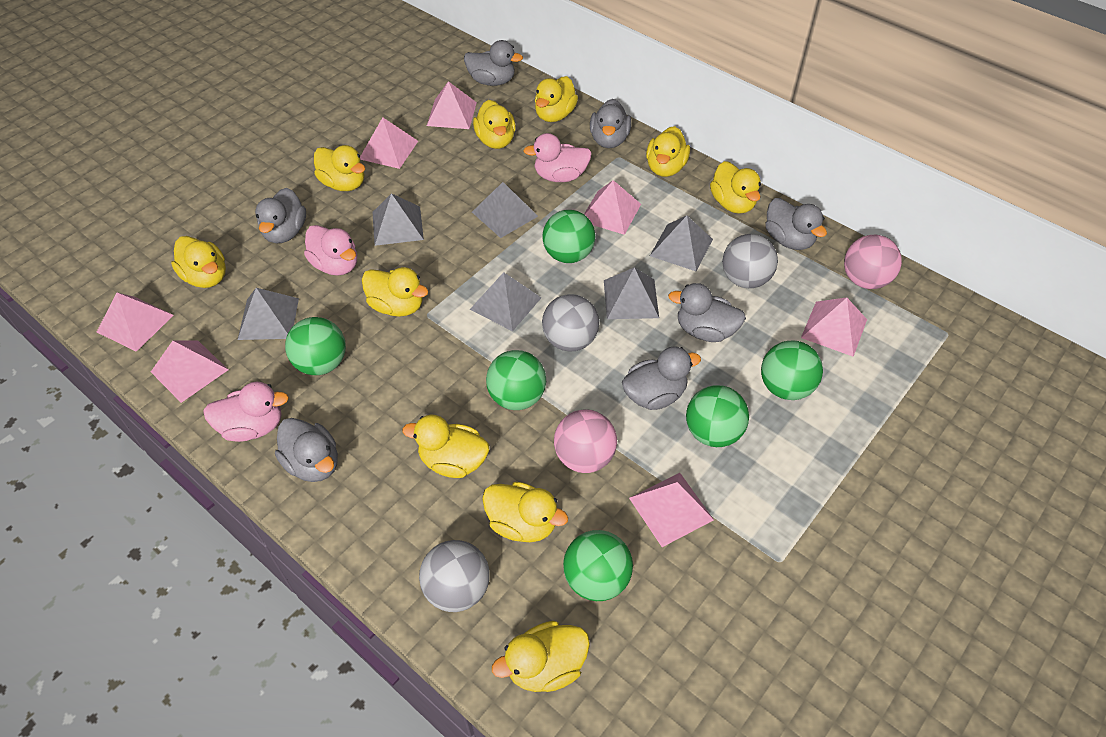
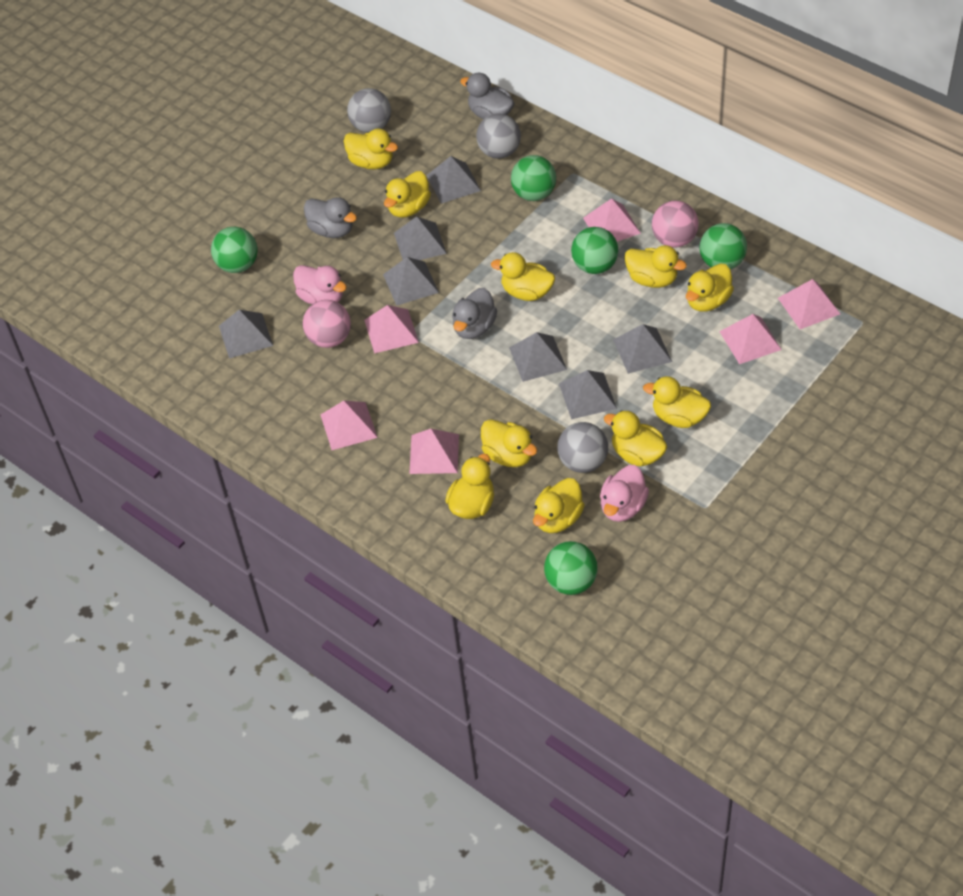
green ball: [285,317,346,375] [486,350,546,410] [542,210,595,263] [563,530,633,601] [686,385,749,447] [761,341,823,400] = 6 -> [211,227,258,273] [511,155,556,201] [544,541,598,595] [571,227,618,274] [700,223,747,269] = 5
grey duck: [255,188,306,243] [275,418,338,482] [464,40,523,86] [590,99,631,148] [622,346,701,410] [668,283,746,342] [765,198,827,250] = 7 -> [304,197,357,238] [452,288,497,339] [460,73,514,119] = 3
grey pyramid: [238,288,299,340] [372,193,424,246] [470,272,541,331] [472,182,538,238] [604,267,659,319] [650,215,713,272] = 6 -> [219,310,273,359] [383,257,439,306] [394,216,447,260] [426,156,481,204] [509,332,567,382] [559,370,617,419] [613,324,672,374] = 7
pink duck: [203,382,289,442] [304,225,357,276] [523,133,592,182] = 3 -> [293,265,347,304] [600,465,649,522] = 2
pink pyramid: [97,293,173,352] [151,340,229,403] [360,117,418,169] [427,81,477,129] [584,180,641,235] [629,473,714,547] [801,297,867,357] = 7 -> [321,401,378,450] [364,305,419,353] [409,429,459,474] [583,198,641,242] [719,314,782,364] [778,279,840,329] = 6

